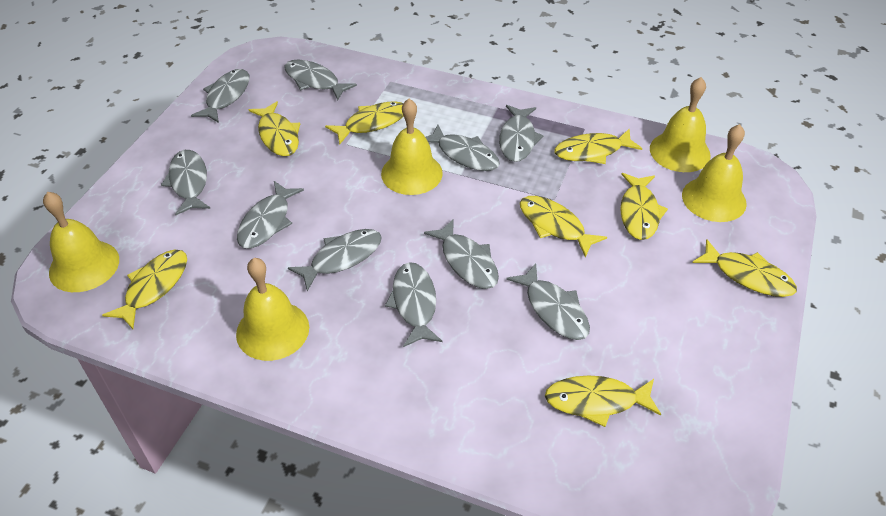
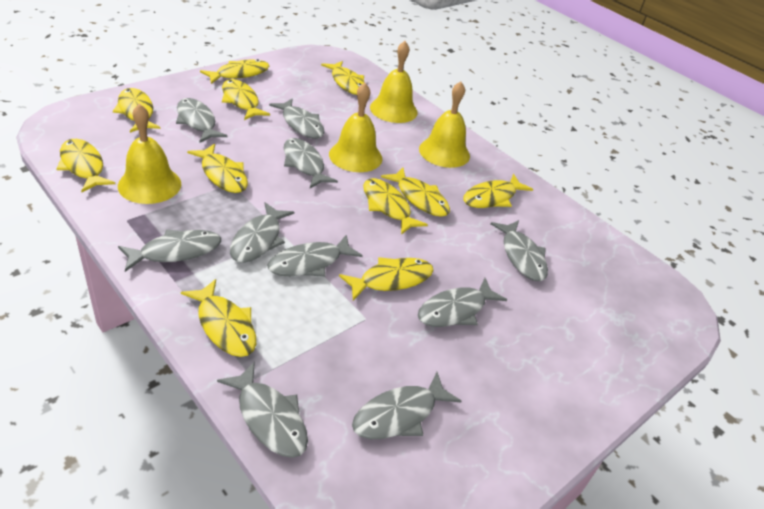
yellow bell: [43,192,119,292] [236,258,309,361] [381,99,443,195] [650,77,711,172] [682,124,747,222] = 5 -> [118,104,181,204] [329,83,382,172] [370,41,418,123] [419,81,470,168] = 4
yellow fish: [102,249,187,329] [249,101,300,156] [325,101,403,145] [520,196,607,258] [545,375,661,427] [554,129,642,164] [620,173,668,240] [692,239,797,297] = 8 -> [57,139,115,193] [113,88,160,133] [181,279,256,357] [187,144,248,193] [200,59,269,84] [222,79,270,120] [321,61,365,95] [339,257,434,300] [363,178,428,235] [381,168,450,217] [463,174,533,208] = 11

